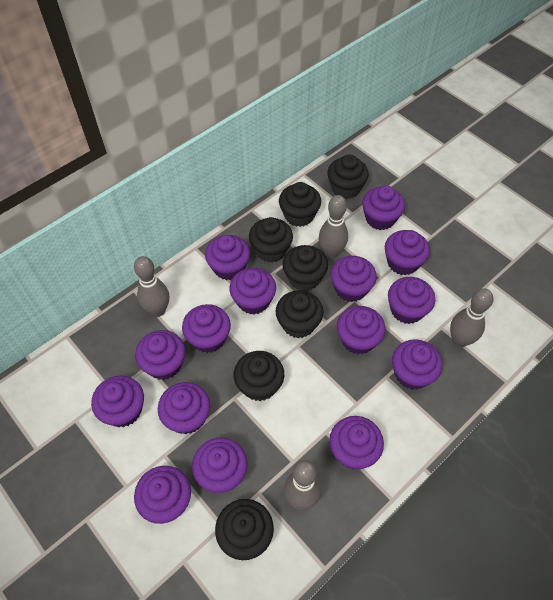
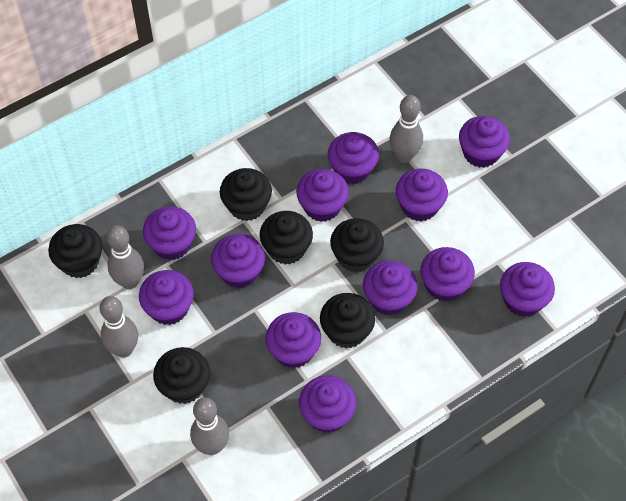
black cupcake: [215,499,274,560] [234,351,284,401] [249,217,293,262] [276,290,323,338] [279,182,321,227] [282,245,328,291] [327,155,369,199] = 7 -> [48,224,102,278] [153,347,210,404] [220,168,272,221] [260,211,313,264] [320,293,375,348] [330,218,384,272] = 6
purple cupcake: [91,376,144,427] [134,466,191,524] [135,330,186,380] [158,382,210,434] [182,304,231,353] [192,438,247,493] [205,235,250,280] [229,268,276,315] [329,416,384,469] [330,256,377,302] [337,306,386,354] [362,185,405,230] [385,230,430,275] [388,277,435,324] [392,339,443,390] = 15 -> [139,270,194,325] [143,206,196,260] [211,234,265,288] [266,312,322,368] [296,169,349,222] [299,376,356,433] [328,132,379,184] [363,261,418,316] [396,168,448,221] [420,247,475,302] [459,116,510,168] [500,262,555,317] = 12

